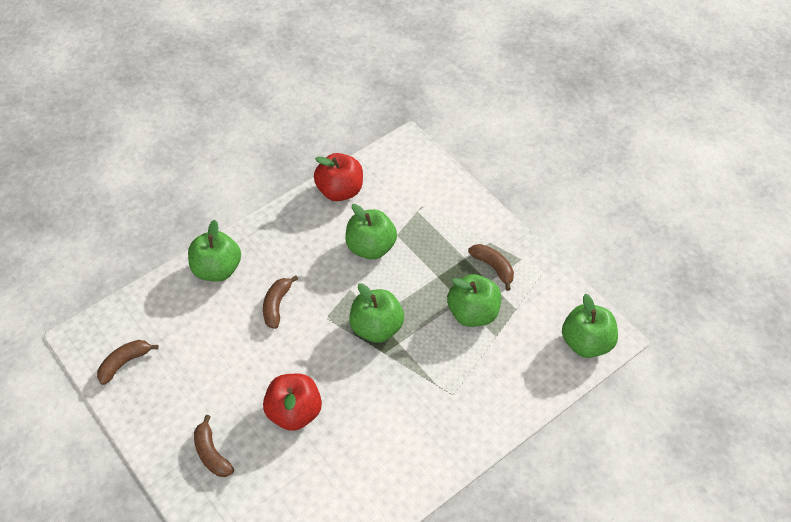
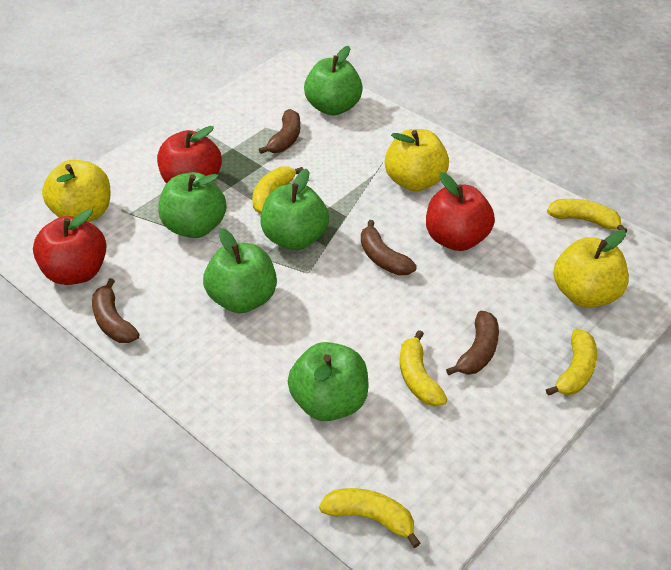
red apple: [263,374,322,431] [314,153,363,201] = 2 -> [33,209,107,285] [157,126,222,183] [426,172,495,251] = 3
yellow apple: none = 0 -> [42,160,110,222] [385,129,449,192] [553,230,629,308] = 3
yellow banana: none = 0 -> [252,166,303,213] [319,488,420,548] [400,330,448,407] [546,329,597,396] [547,199,627,232] = 5

